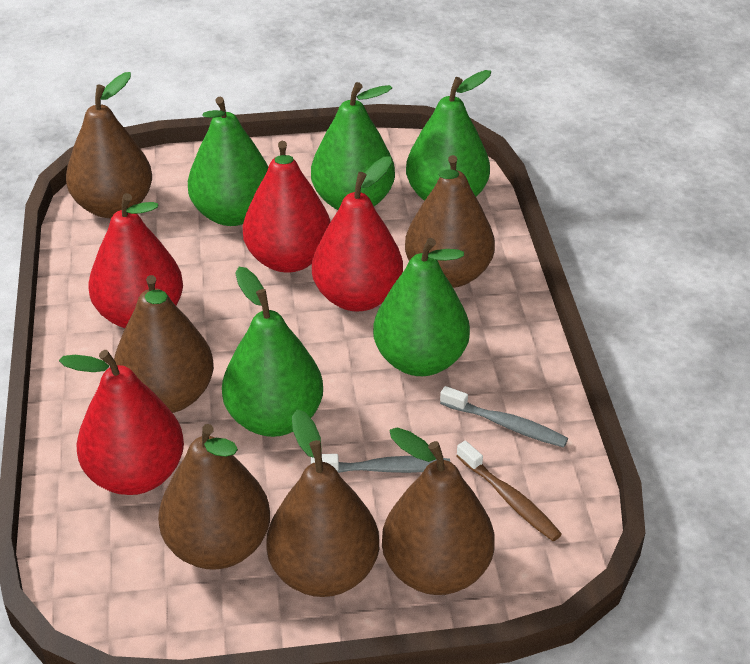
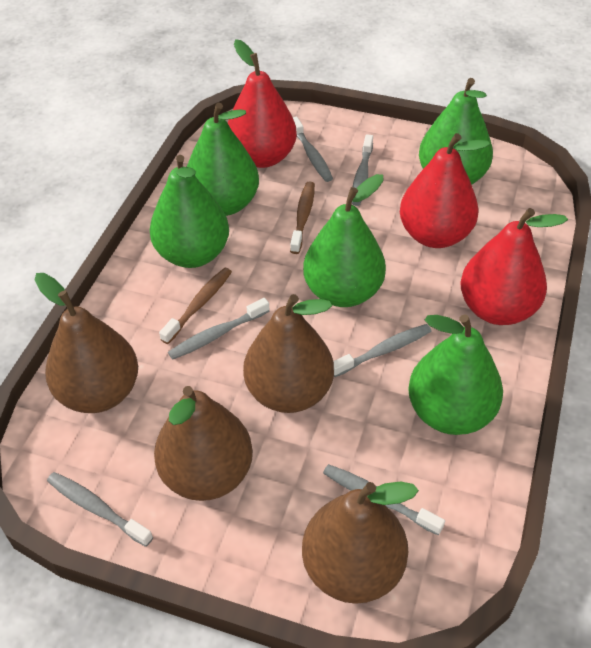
brown pear: [66,72,152,218] [114,275,214,413] [158,424,270,570] [266,410,379,597] [382,428,495,595] [405,155,495,288] = 6 -> [35,273,138,413] [154,386,253,501] [243,294,334,413] [302,481,419,604] = 4
brown toothbrush: [456,441,562,541] = 1 -> [159,268,232,344] [290,182,315,254] = 2
grey toothbrush: [311,454,450,473] [440,386,568,447] = 2 -> [47,472,153,547] [168,298,269,360] [293,116,333,182] [323,464,445,535] [333,324,431,377] [352,134,373,206] = 6
red pear: [59,350,184,495] [88,193,183,328] [243,141,331,273] [312,156,403,311] = 4 -> [228,39,297,168] [400,133,490,248] [461,208,568,325] = 3

